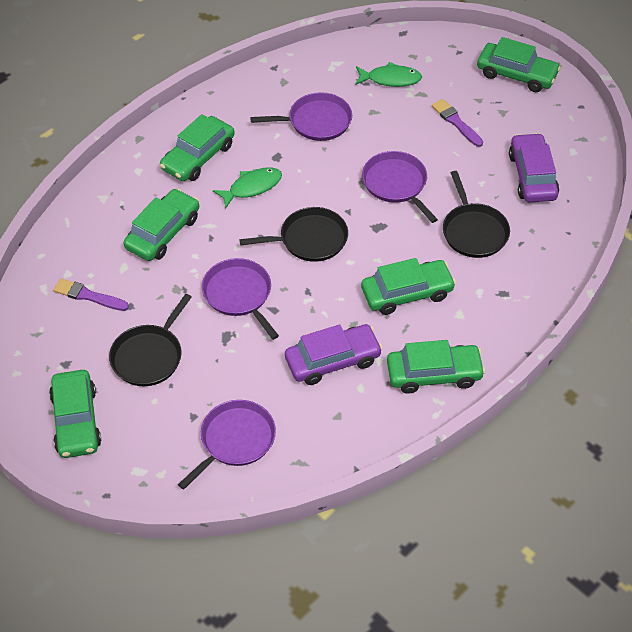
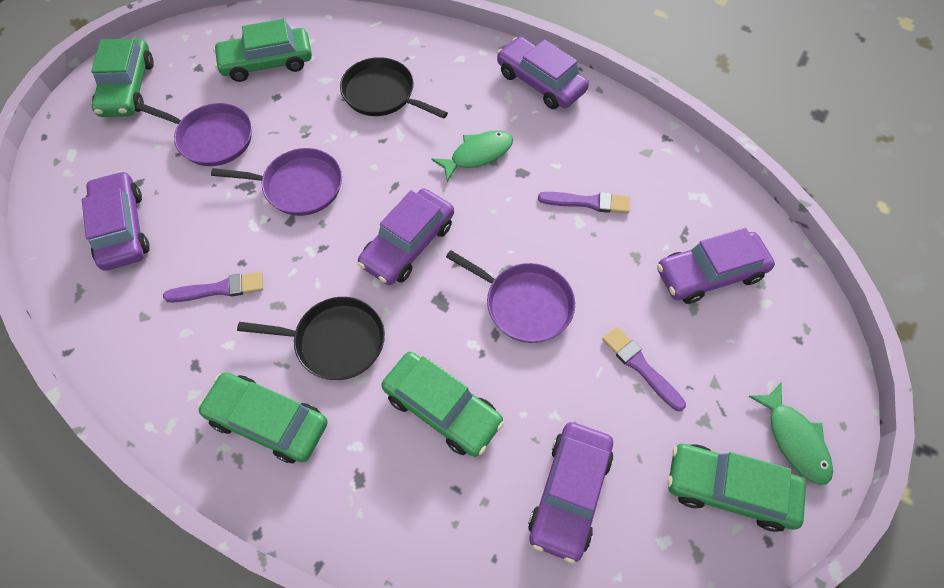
black pan: [109,294,192,386] [239,207,348,262] [443,171,510,258] = 3 -> [237,297,385,380] [340,57,448,119] = 2
green car: [49,370,101,458] [124,189,199,261] [160,114,235,181] [361,258,456,315] [387,340,485,394] [477,37,561,92] = 6 -> [91,39,154,117] [197,372,328,463] [213,19,312,82] [381,352,504,457] [668,444,806,532] = 5
purple brush: [53,278,129,311] [432,99,483,147] = 2 -> [163,272,263,302] [538,192,630,213] [602,327,686,411] = 3
purple car: [285,324,383,385] [509,133,559,202] = 2 -> [82,171,150,271] [358,189,454,285] [497,37,589,109] [528,422,613,564] [657,228,775,304] = 5
purple pan: [178,400,276,490] [202,258,279,340] [250,92,352,141] [362,151,438,223] = 4 -> [136,103,252,166] [211,148,342,216] [446,250,575,343] = 3

